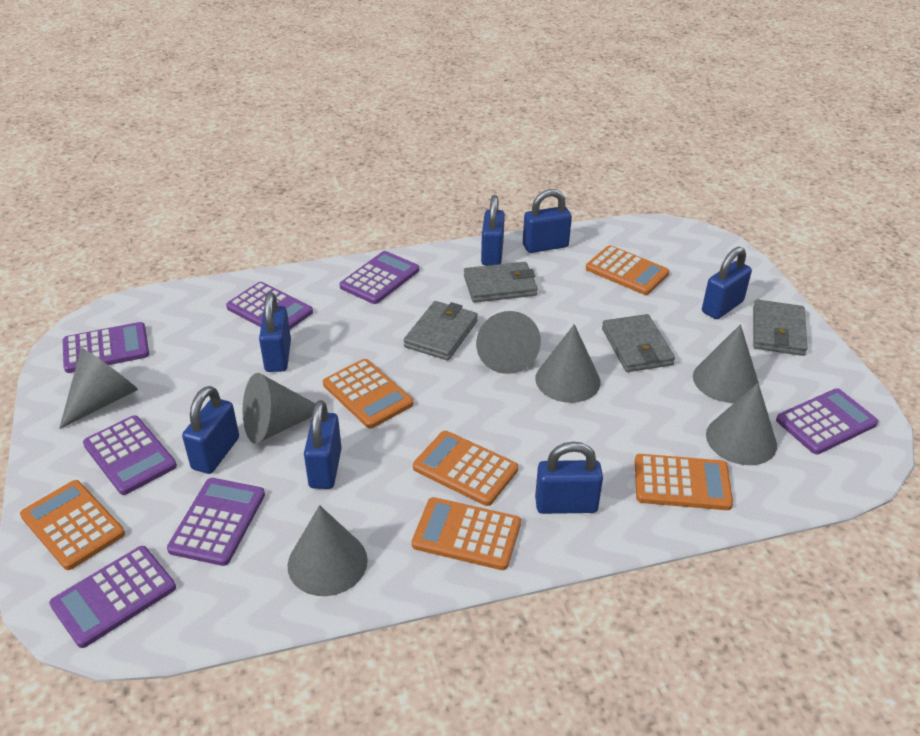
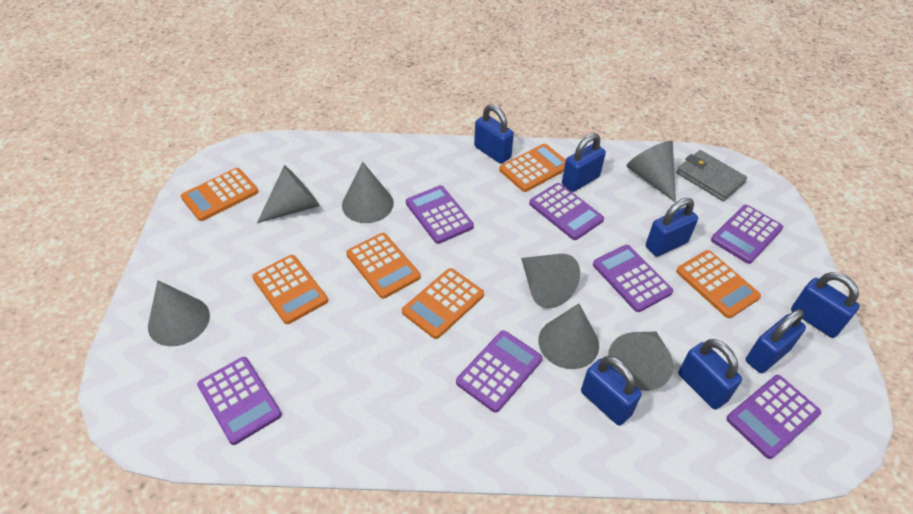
grey wallet: [404,301,478,360] [464,262,538,303] [602,314,675,372] [753,299,807,356] = 4 -> [676,150,747,201] = 1

